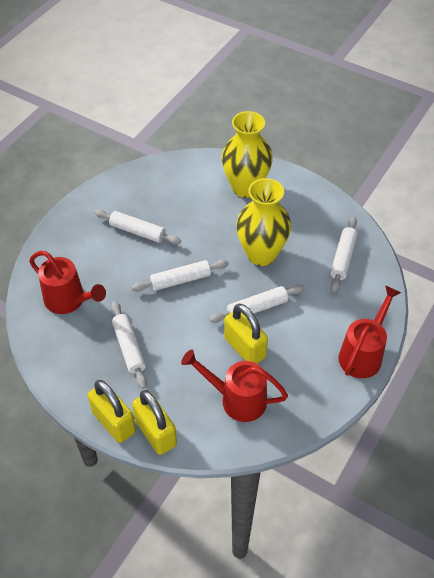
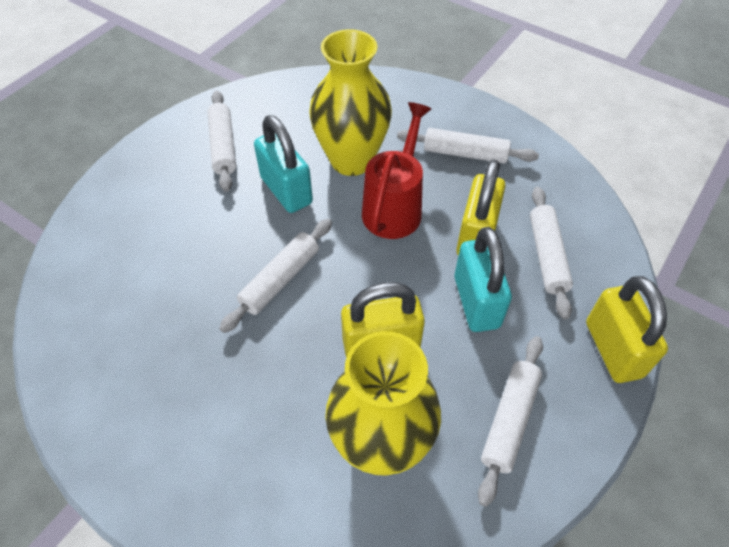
red watering can: [29,251,106,314] [181,349,288,422] [338,285,401,378] = 3 -> [362,102,431,239] = 1
turquoise padlock: none = 0 -> [254,115,313,213] [454,227,512,332] = 2

